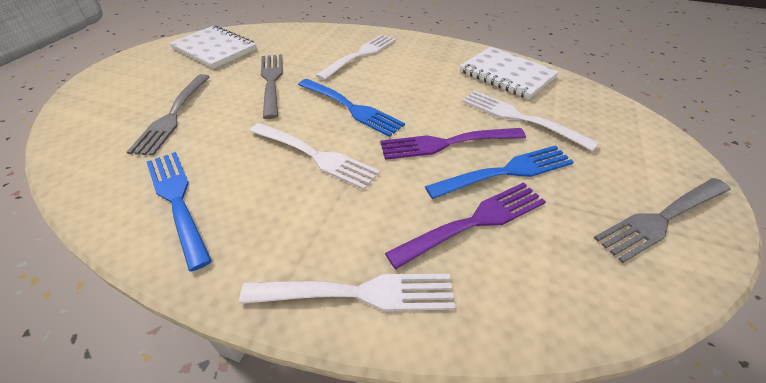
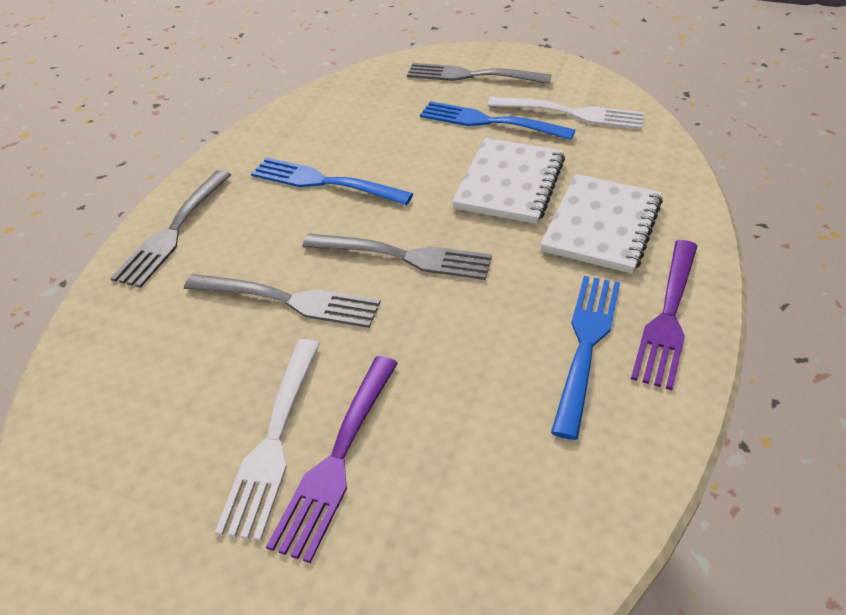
grey fork: [127,74,210,156] [261,54,283,119] [594,178,731,263] = 3 -> [110,170,231,288] [184,274,381,328] [302,233,492,280] [407,63,552,84] = 4
white fork: [239,274,455,311] [250,123,380,190] [316,34,396,80] [462,91,599,151] = 4 -> [215,339,320,541] [488,97,644,129] = 2

